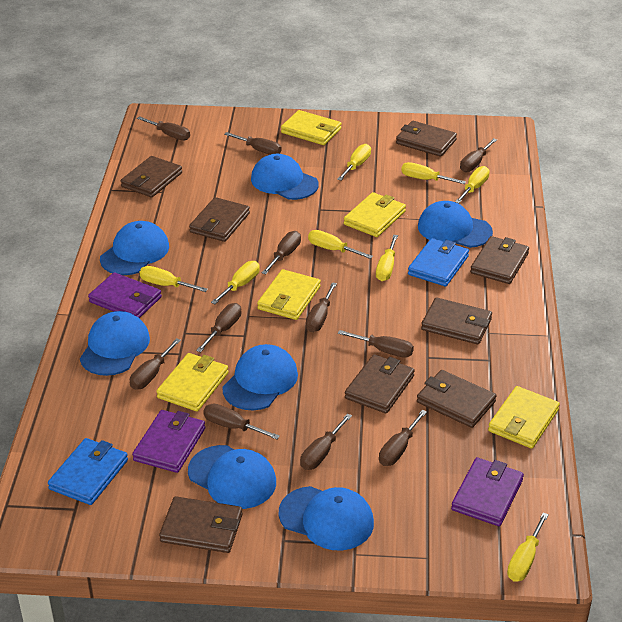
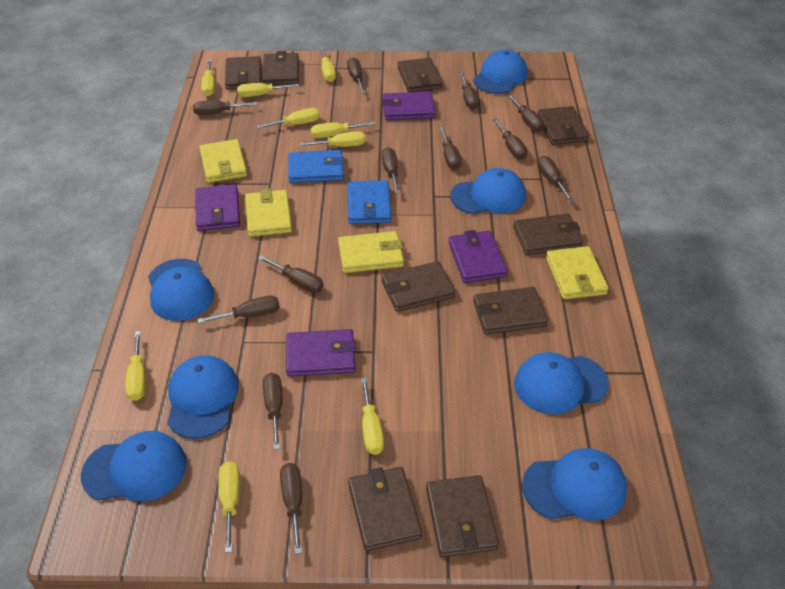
brown screwdriver: [130,338,181,390] [137,116,190,140] [196,303,242,352] [203,404,280,440] [224,132,282,155] [262,231,301,274] [300,413,352,470] [306,282,337,332] [338,330,414,357] [379,410,427,466] [460,138,497,172] = 11 -> [193,100,257,115] [197,295,280,323] [258,255,324,293] [263,373,283,450] [280,463,302,554] [347,57,365,94] [381,147,400,194] [439,127,462,170] [459,72,479,110] [493,119,528,160] [507,94,544,132] [538,156,574,202] = 12
brown wallet: [121,156,182,197] [159,496,243,553] [189,197,250,242] [345,354,415,413] [396,121,457,157] [417,370,496,428] [421,297,492,344] [470,236,529,284] = 8 -> [225,56,262,89] [263,51,299,85] [348,467,422,551] [381,261,455,312] [397,58,443,92] [426,475,499,557] [473,287,548,335] [513,214,583,255] [538,106,589,145] = 9
purple wallet: [88,272,162,318] [132,410,205,473] [451,457,524,526] = 3 -> [195,184,240,231] [286,329,356,377] [382,91,436,120] [448,230,508,283] = 4
yellow screwdriver: [140,266,208,292] [211,261,260,304] [308,230,373,259] [337,144,371,181] [376,235,398,281] [401,162,466,184] [455,166,490,203] [507,512,549,581] = 8 -> [125,331,146,401] [201,60,215,96] [219,461,240,553] [237,83,299,97] [257,108,320,128] [299,131,366,147] [311,121,375,138] [320,47,336,82] [361,378,384,455] = 9
yellow wallet: [156,353,229,412] [257,269,321,320] [281,110,341,145] [344,192,406,237] [488,386,560,449] = 5 -> [199,139,247,183] [245,188,292,237] [338,231,404,273] [546,246,608,299] = 4

